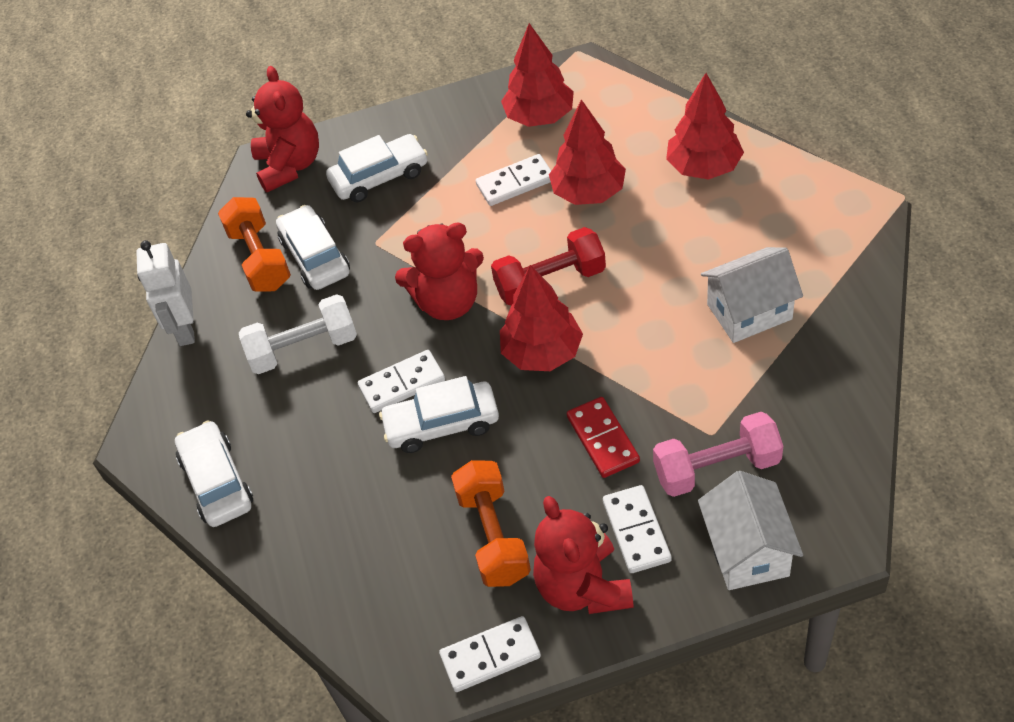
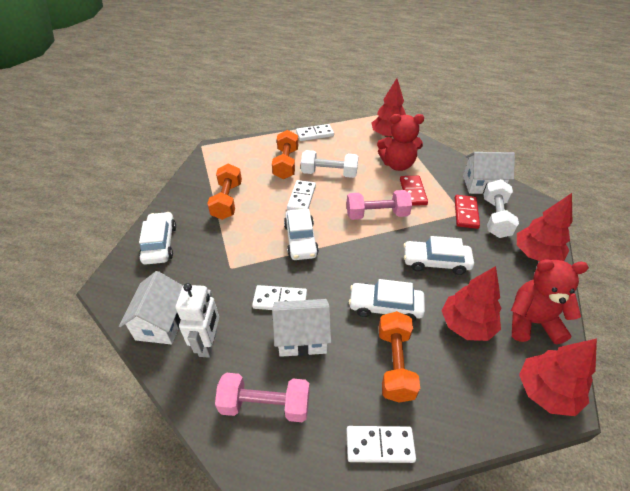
orange dumbbell: [218,197,291,292] [451,460,531,587] = 2 -> [207,164,242,220] [272,130,298,179] [379,311,420,402] = 3
pink dumbbell: [653,412,783,497] = 1 -> [215,373,310,422] [347,190,412,220] = 2
red domino: [567,397,640,478] = 1 -> [400,176,428,206] [455,195,480,229] = 2
red dumbbell: [491,227,606,306] = 1 -> none = 0
red teddy bear: [246,66,319,192] [395,222,484,320] [533,496,634,614] = 3 -> [377,114,424,171] [511,259,589,344] = 2
white dumbbell: [239,294,357,374] = 1 -> [301,150,358,178] [484,179,519,238] = 2
white house: [698,471,803,590] [701,247,803,343] = 2 -> [119,271,183,345] [272,299,331,357] [463,152,515,194] = 3

